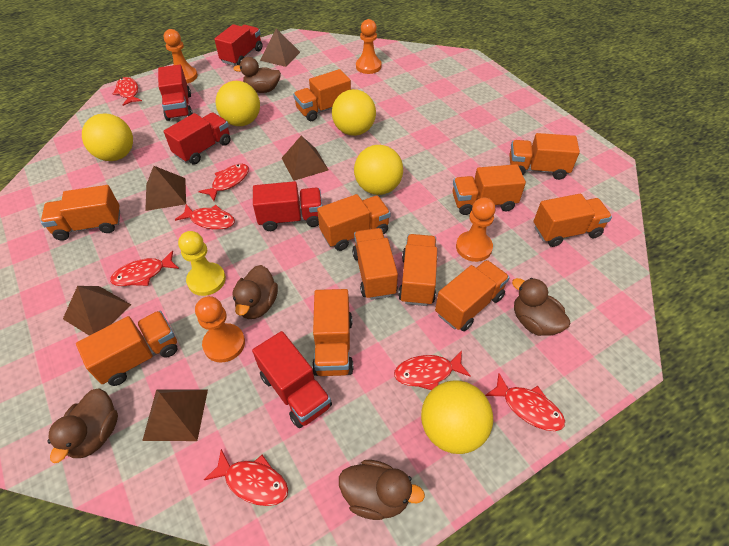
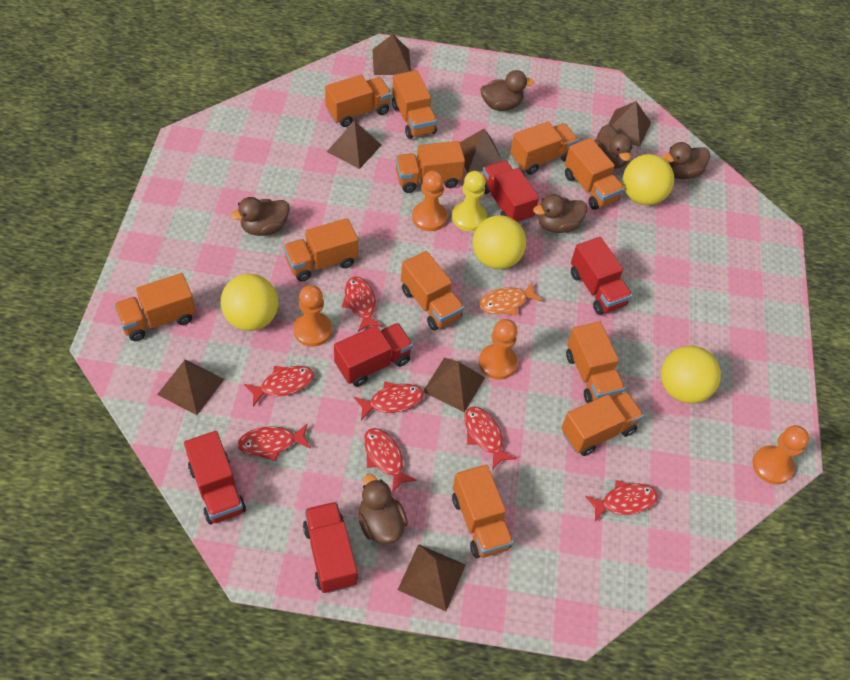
brown duck: [47,388,118,463] [232,265,278,319] [233,57,281,93] [339,460,425,520] [512,278,571,336] = 5 -> [230,197,290,236] [358,474,408,544] [480,70,534,111] [533,194,587,233] [594,124,632,168] [662,142,710,179] = 6
brown pyramid: [63,286,131,336] [142,389,208,441] [145,166,186,211] [260,29,300,67] [282,136,328,181] = 5 -> [157,359,224,415] [327,121,381,169] [372,34,411,75] [398,544,466,611] [424,358,485,412] [460,129,502,174] [608,101,651,147] = 7
orange fish: none = 0 -> [479,282,543,316] = 1
yellow ball: [82,113,133,161] [216,81,260,126] [332,89,376,136] [354,145,403,195] [421,380,493,454] = 5 -> [221,274,278,331] [473,215,526,269] [622,154,674,205] [661,346,721,404] = 4

